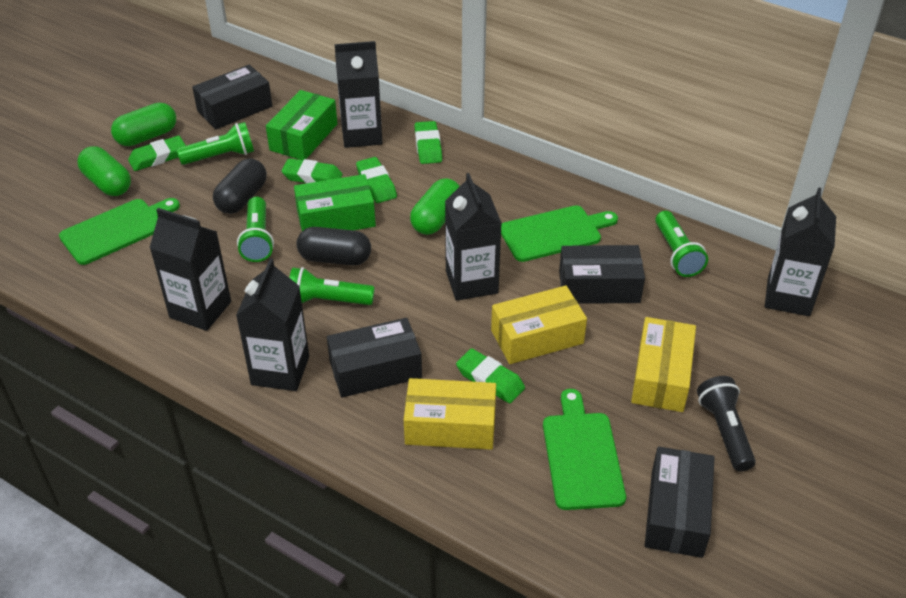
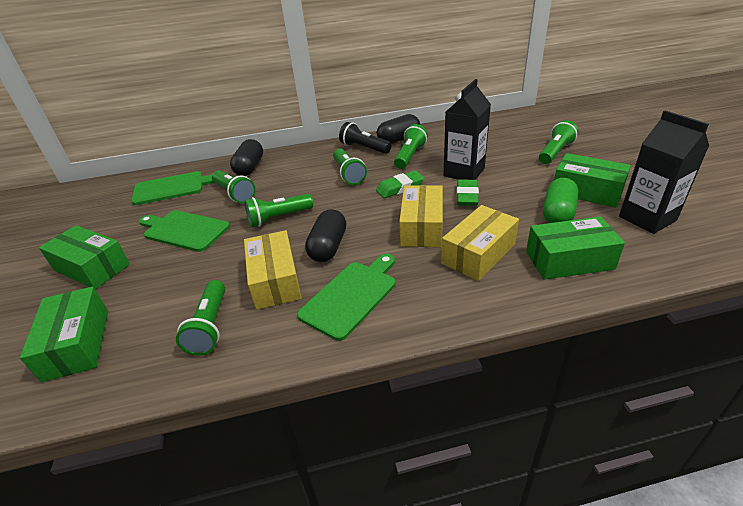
black box: [192,65,272,129] [327,318,422,397] [559,245,645,304] [645,446,715,558] = 4 -> none = 0
black capsule: [213,158,267,214] [296,227,371,265] = 2 -> [230,139,263,176] [305,209,346,262] [377,114,420,144] = 3
black carton: [150,208,231,331] [236,258,309,391] [335,41,382,148] [445,173,502,301] [765,187,836,316] = 5 -> [443,79,491,180] [619,110,709,234] = 2
green box: [266,90,337,160] [294,174,376,231] = 2 -> [20,287,108,382] [39,225,130,289] [526,216,625,280] [554,153,631,208] = 4
green capsule: [77,146,131,196] [111,103,176,146] [410,178,460,235] = 3 -> [543,178,578,223] = 1
green eraser: [128,136,186,171] [282,158,342,183] [356,157,397,203] [414,121,442,164] [456,348,525,403] = 5 -> [376,171,424,198] [456,180,479,206] = 2
green flashlight: [177,122,254,165] [237,197,274,262] [289,267,375,305] [655,211,708,277] = 4 -> [176,280,225,355] [212,170,256,204] [245,194,313,227] [333,148,367,185] [394,124,428,169] [539,120,579,164] = 6

